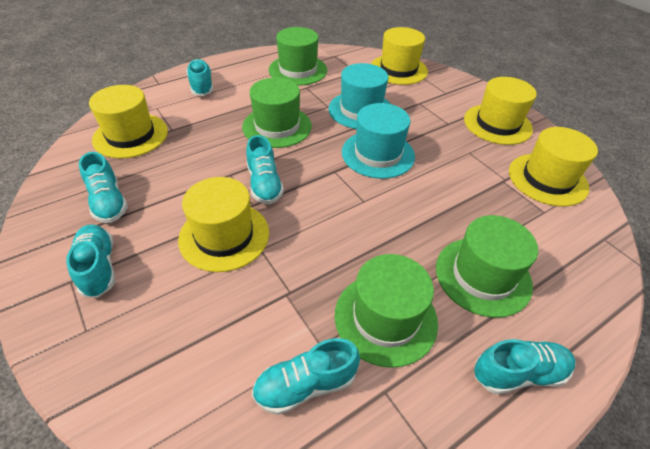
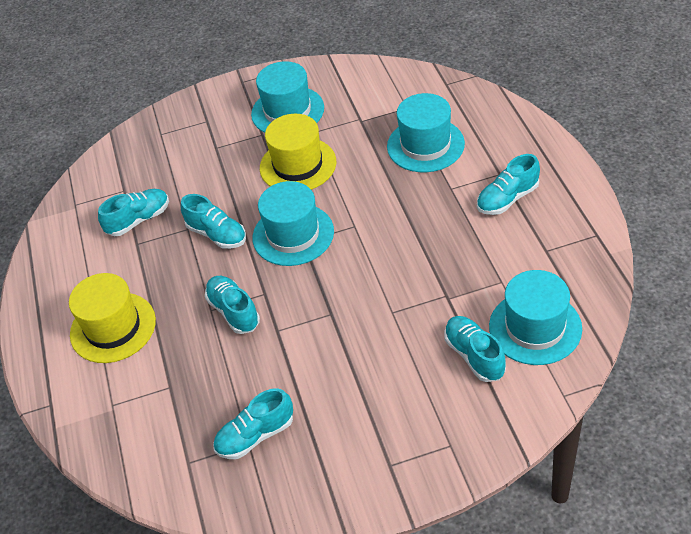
green hat: [242,78,312,148] [269,27,327,86] [335,254,438,368] [436,215,538,318] = 4 -> none = 0
turquoise hat: [329,63,390,129] [342,103,415,179] = 2 -> [251,61,324,133] [252,181,334,266] [387,93,465,172] [489,270,582,365] = 4
yellow hat: [89,85,168,158] [178,177,269,272] [371,27,428,85] [464,77,537,145] [509,127,598,206] = 5 -> [69,273,156,363] [260,114,336,190] = 2

